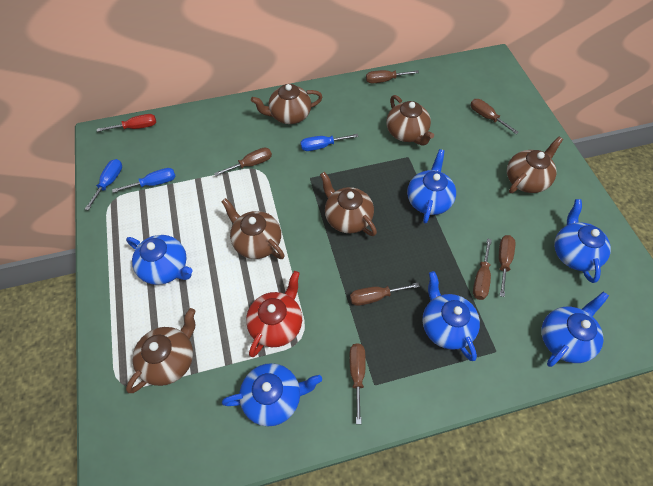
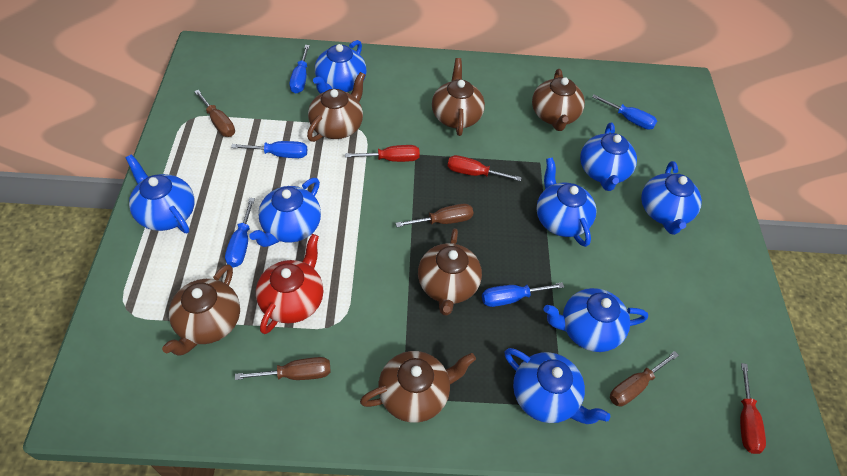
blue screwdriver: [85,159,122,210] [112,168,176,193] [300,134,359,151] = 3 -> [225,198,255,267] [231,141,307,158] [290,45,310,93] [482,282,564,307] [592,95,657,130] = 5
blue teapot: [126,235,193,285] [222,363,322,426] [407,149,456,224] [422,271,480,361] [541,292,609,367] [554,199,611,283] = 6 -> [126,154,195,233] [250,178,321,247] [313,40,367,94] [505,348,610,424] [536,157,596,247] [544,288,648,352] [580,123,637,191] [641,161,702,235] = 8
brown screwdriver: [214,147,272,176] [349,343,366,424] [350,283,420,306] [366,70,419,83] [470,99,519,134] [473,238,492,300] [499,235,515,297] = 7 -> [194,90,235,137] [235,357,331,380] [396,204,474,227] [610,351,679,406] = 4
red screwdriver: [97,114,156,132] = 1 -> [345,145,420,162] [448,155,522,181] [740,363,766,454] = 3

